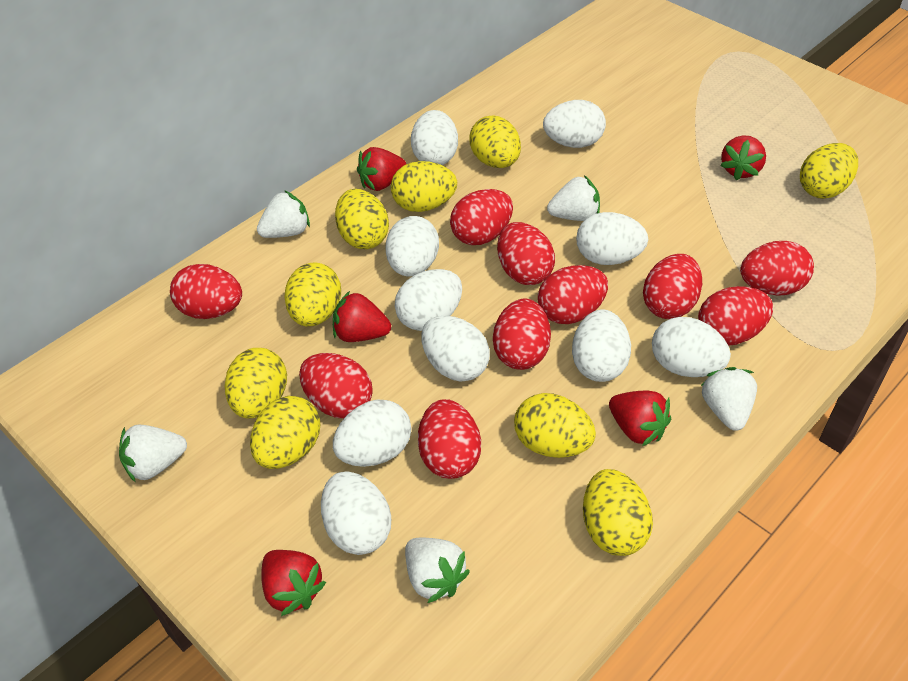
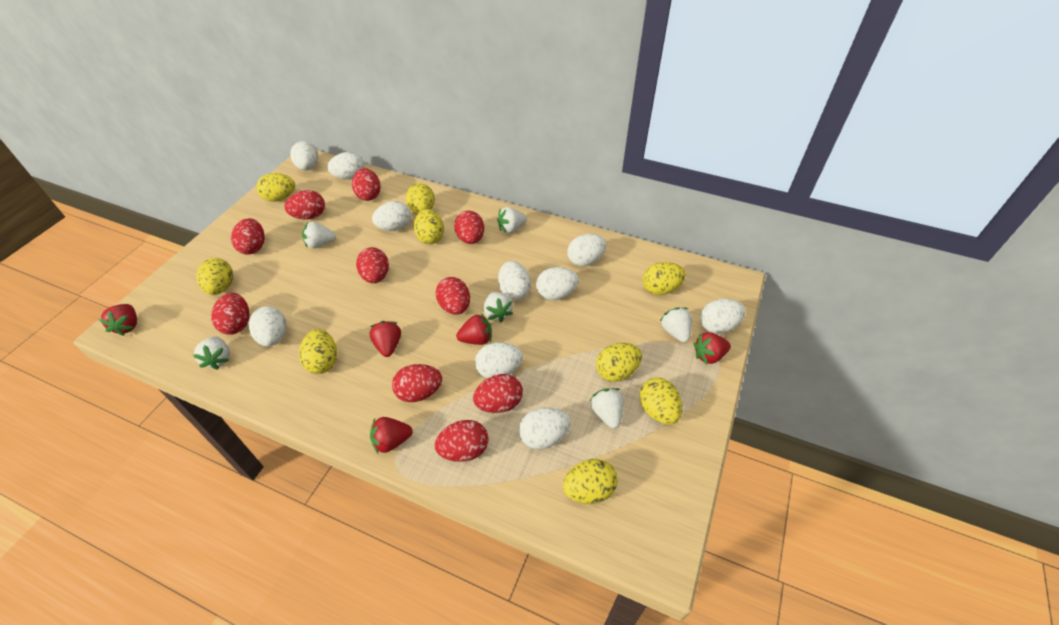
white strawberry: [119,425,187,483] [257,190,310,238] [405,538,470,603] [547,175,600,221] [701,367,757,431] = 5 -> [193,336,230,370] [302,222,336,248] [484,292,513,323] [497,207,527,233] [590,388,624,429] [660,307,692,343] = 6

